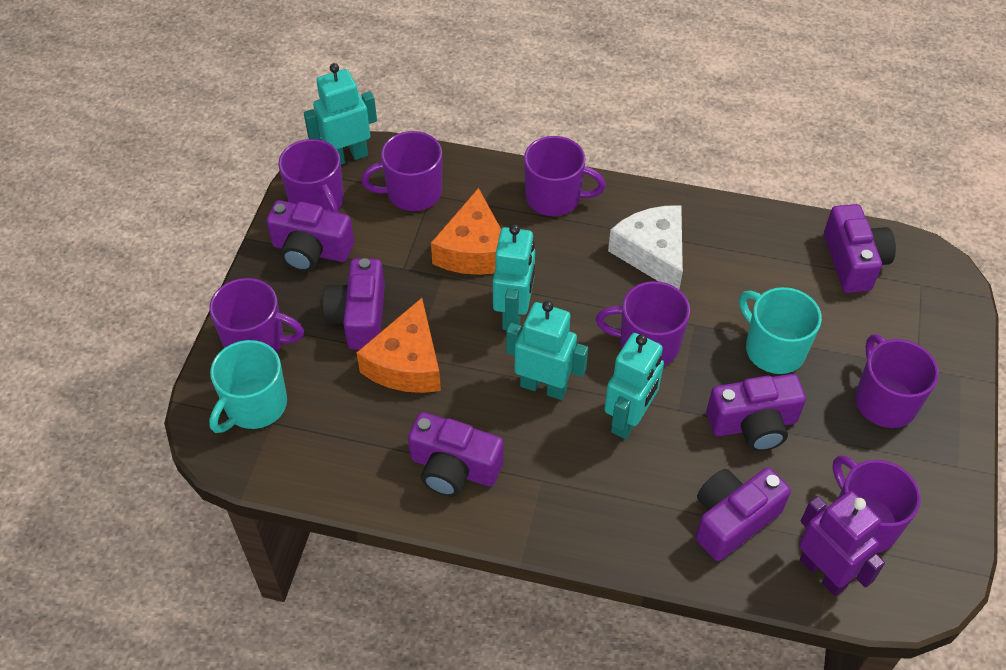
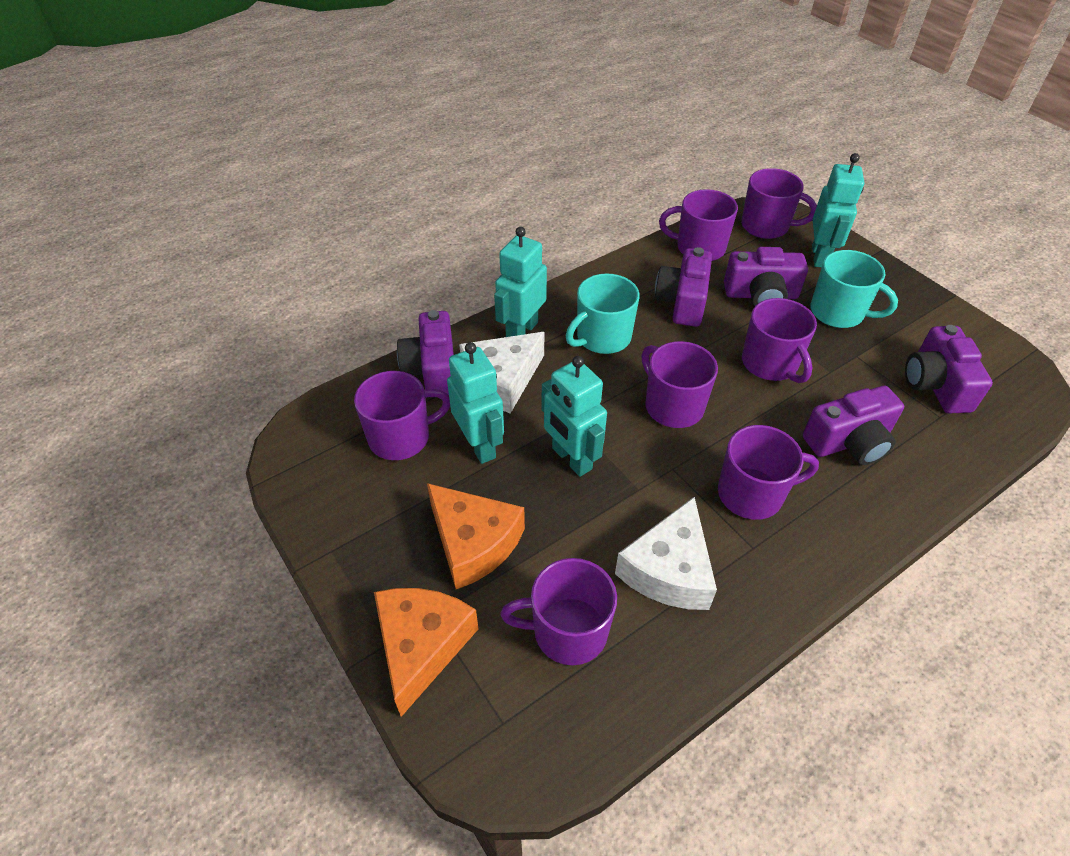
purple camera: [266,200,354,272] [322,258,385,350] [408,412,504,497] [696,468,791,561] [707,374,806,452] [824,204,896,293] = 6 -> [397,310,454,396] [655,247,712,327] [724,247,808,306] [803,386,904,465] [905,325,993,414] = 5
purple robot: [799,491,885,596] = 1 -> none = 0
white cheese: [608,205,683,289] = 1 -> [459,332,544,413] [615,497,717,610] = 2

